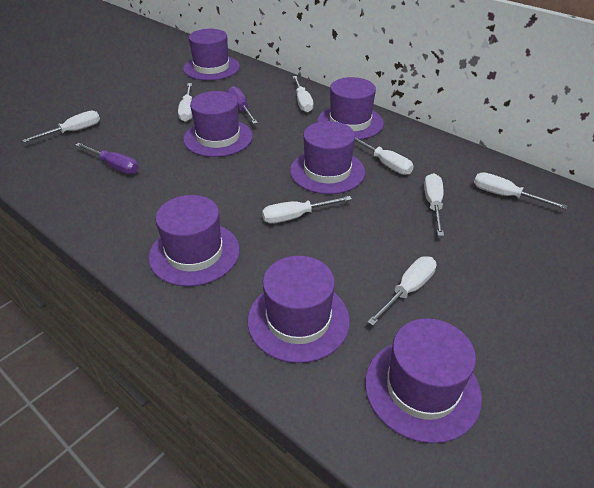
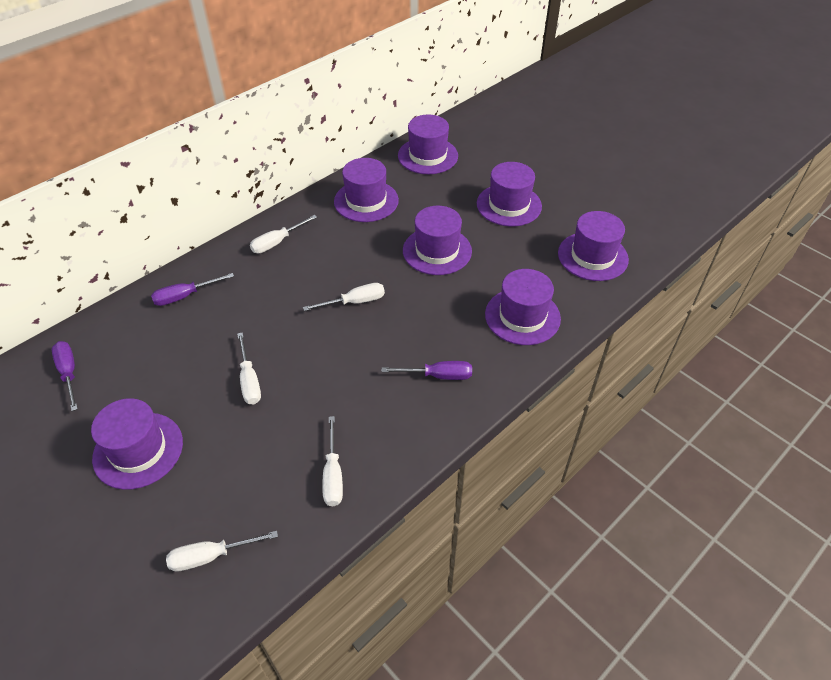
purple screwdriver: [75,143,139,174] [228,86,258,124] = 2 -> [52,341,78,411] [151,273,234,306] [381,361,472,380] = 3
white screwdriver: [22,111,100,143] [178,83,193,122] [262,196,352,224] [293,76,313,113] [355,137,414,175] [367,256,436,326] [424,173,444,236] [474,172,567,209] = 8 -> [166,531,278,572] [237,332,261,404] [250,215,317,253] [303,283,385,311] [322,416,343,506] = 5

